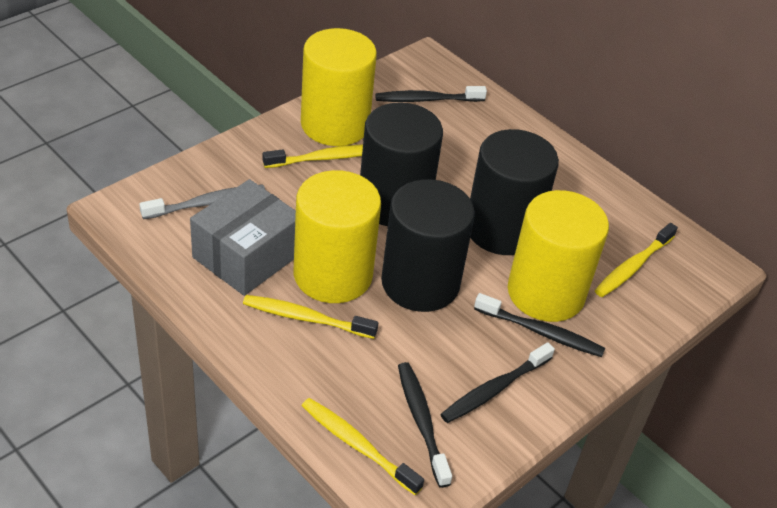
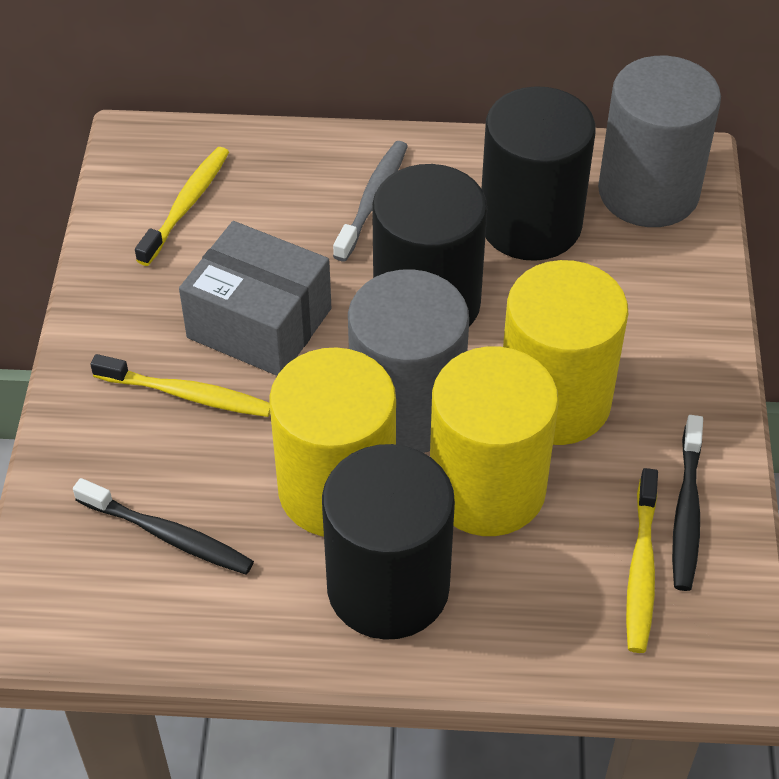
black toothbrush: [375,86,487,102] [398,362,452,488] [440,342,555,423] [474,293,605,357] = 4 -> [73,478,254,575] [672,415,703,591] = 2
grey cylinder: none = 0 -> [348,269,469,453] [598,56,721,227] = 2
yellow toothbrush: [243,295,378,339] [263,145,363,168] [302,398,424,495] [595,223,678,297] = 4 -> [90,354,270,417] [135,147,229,266] [626,468,658,653] = 3

